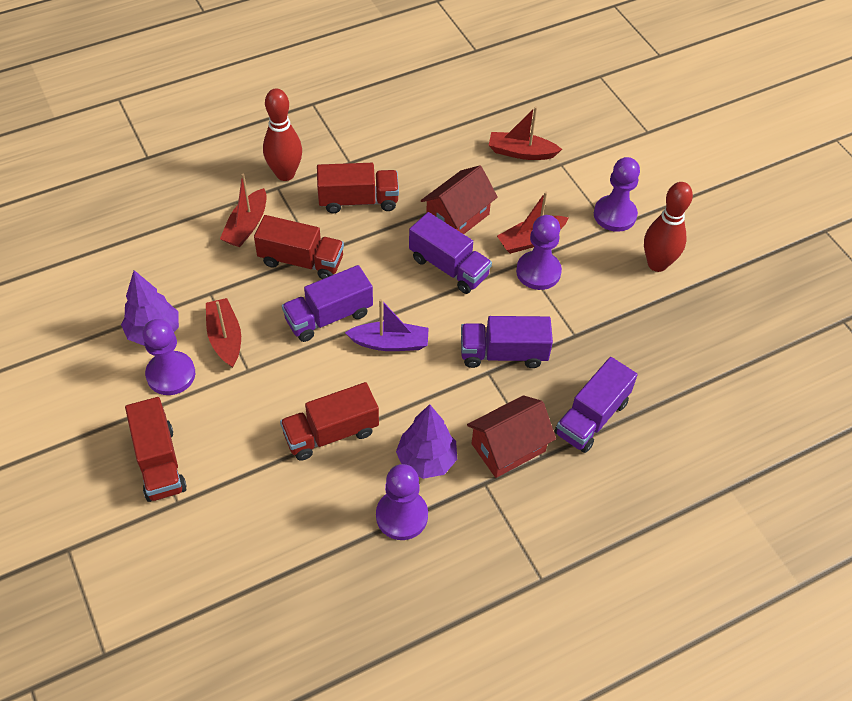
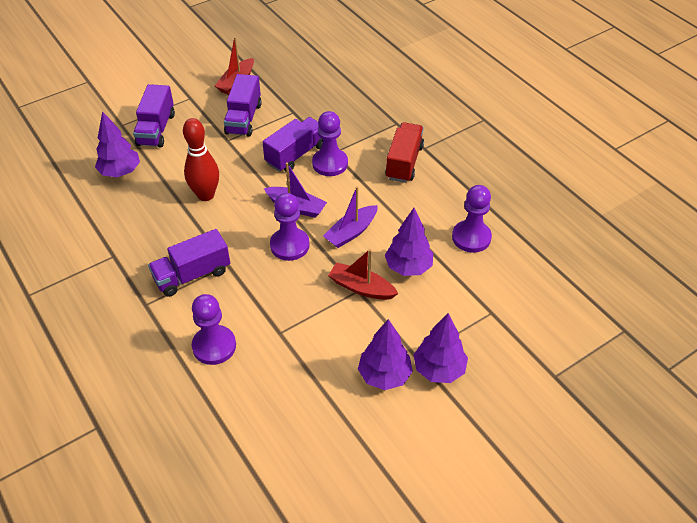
purple boat: [345,299,429,351] = 1 -> [264,162,327,218] [323,186,378,248] = 2
purple tree: [121,270,179,346] [396,404,457,479] = 2 -> [95,111,140,177] [358,319,413,390] [385,208,433,276] [413,313,468,383] = 4
red boat: [206,298,241,368] [220,174,267,247] [489,106,562,160] [497,192,569,254] = 4 -> [215,37,254,95] [328,249,398,300] = 2
red bowling pin: [263,89,302,181] [644,182,693,272] = 2 -> [183,118,219,201] = 1
red house: [421,165,498,234] [467,395,556,478] = 2 -> none = 0
red truck: [125,397,187,502] [254,215,344,279] [280,382,379,461] [317,163,399,213] = 4 -> [385,122,424,183] = 1

